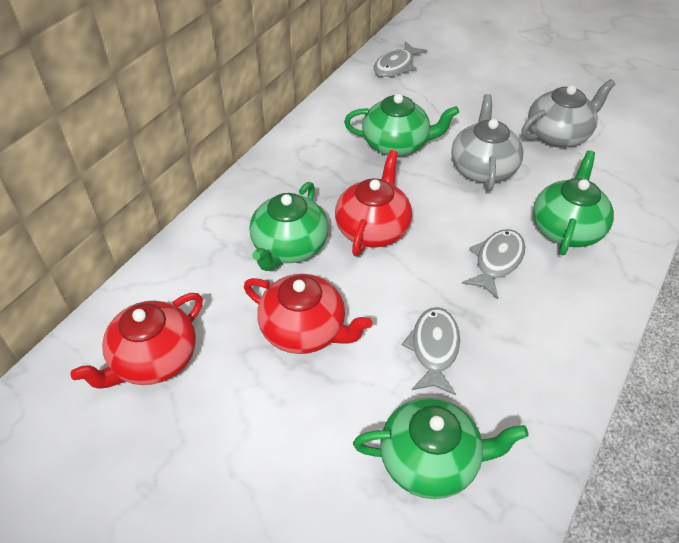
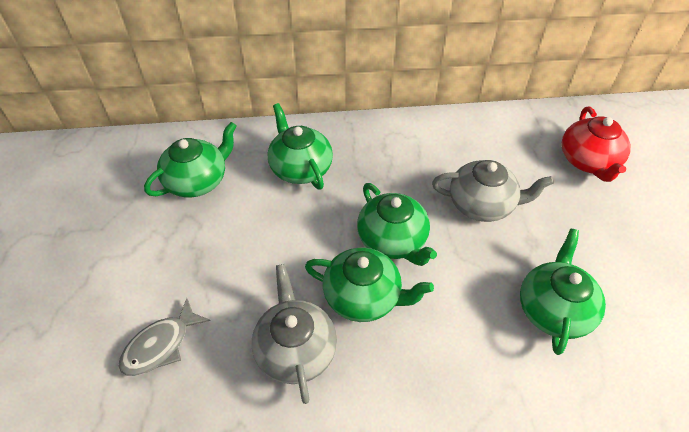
green teapot: [249,182,328,271] [344,94,459,157] [353,398,529,499] [533,150,614,255] = 4 -> [144,122,237,198] [268,103,333,190] [305,248,434,322] [357,183,437,266] [520,229,606,355] = 5
grey fish: [374,41,428,77] [402,307,460,395] [462,229,525,299] = 3 -> [118,298,211,376] = 1
red teapot: [70,293,203,389] [244,274,372,354] [335,150,412,256] = 3 -> [562,106,631,182] = 1

